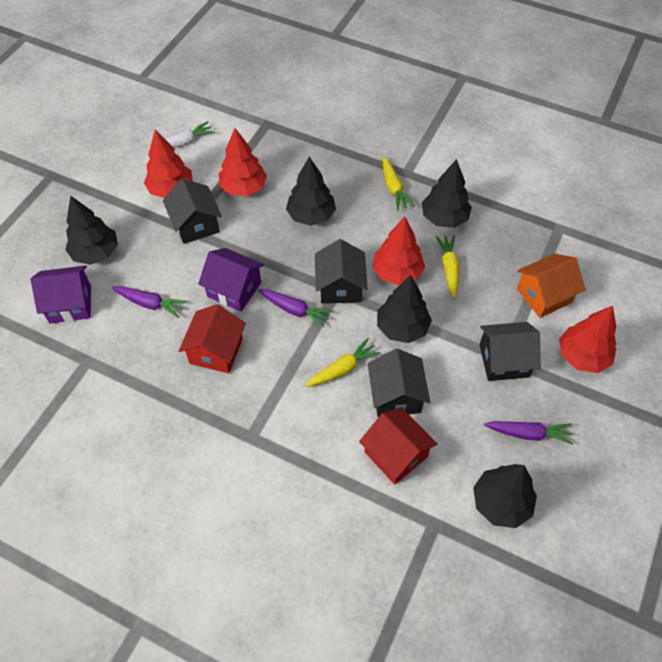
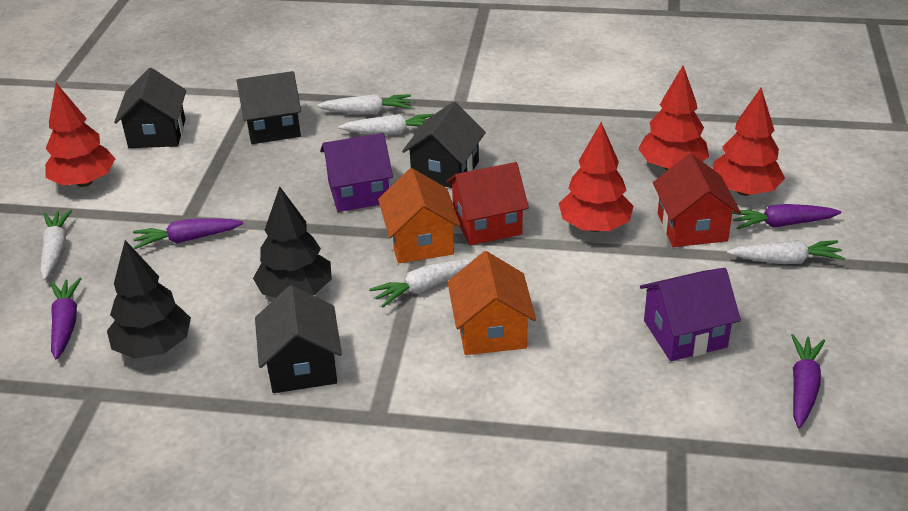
black tree: [65,195,118,265] [286,156,336,226] [377,275,432,343] [422,159,472,228] [473,464,537,528] = 5 -> [107,240,191,359] [253,186,332,298] = 2
orange house: [517,254,585,318] = 1 -> [378,168,461,263] [448,251,536,355] = 2
purple carrot: [112,286,187,318] [258,289,333,327] [484,421,573,445] = 3 -> [51,277,82,359] [133,218,243,249] [732,204,841,230] [791,334,825,428] = 4
white carrot: [148,121,215,150] = 1 -> [40,209,72,280] [317,94,412,114] [339,114,434,135] [369,259,474,307] [727,240,845,264] = 5
yellow carrot: [305,338,381,387] [383,157,415,211] [435,235,459,298] = 3 -> none = 0

